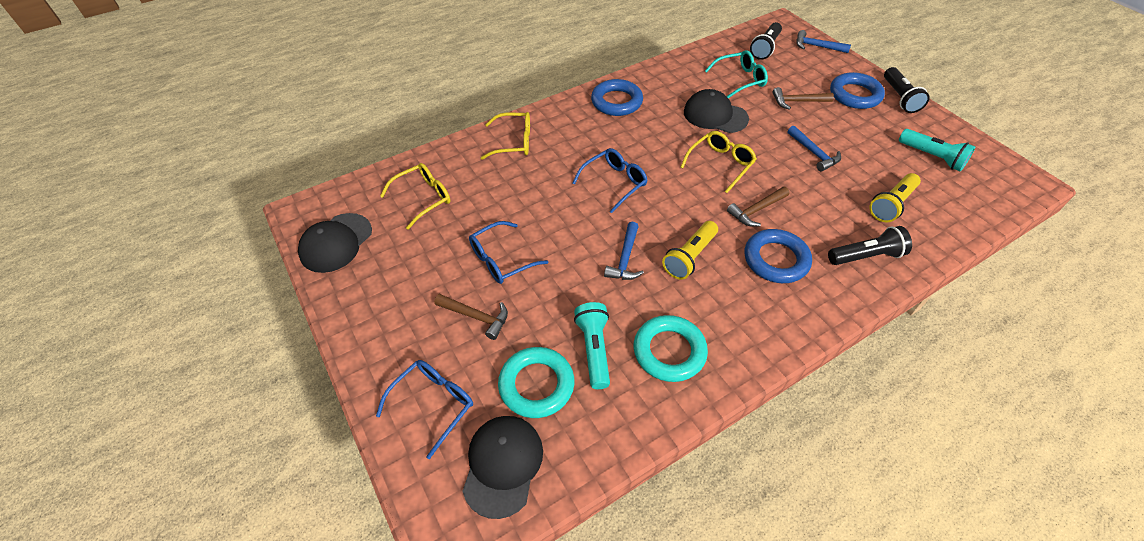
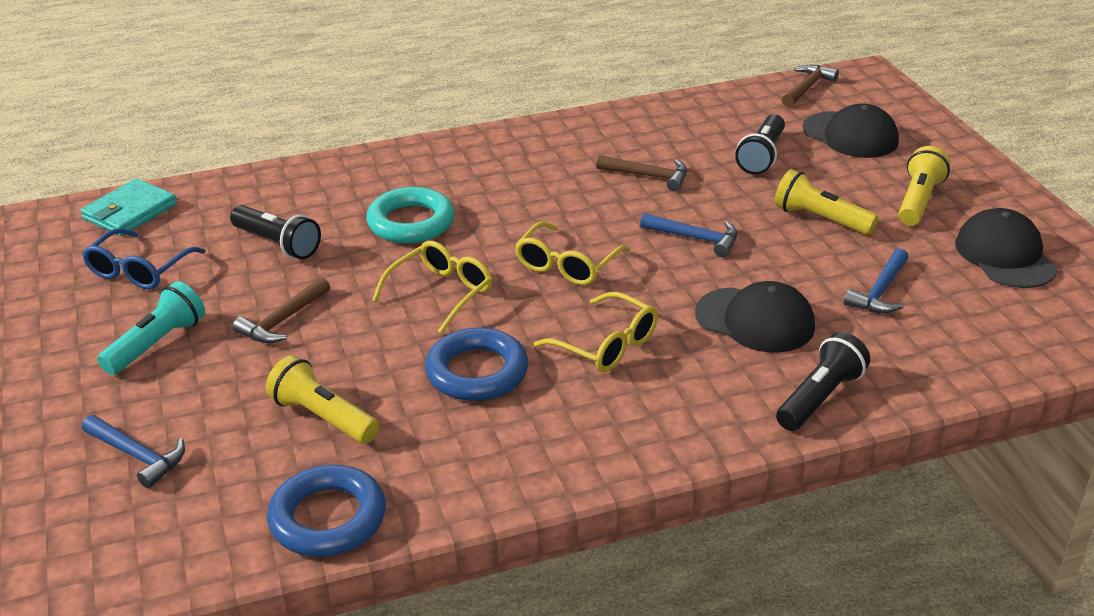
blue glasses: [376,360,473,459] [469,221,548,284] [572,148,648,213] = 3 -> [82,228,205,289] = 1
blue ring: [591,79,643,116] [745,229,812,283] [830,72,885,109] = 3 -> [267,465,386,557] [425,327,528,401] = 2
turquoise flashlight: [574,302,610,389] [899,129,975,171] = 2 -> [97,281,205,375] = 1
turquoise glasses: [705,50,768,98] = 1 -> none = 0
turquoise ring: [498,347,574,418] [634,315,708,382] = 2 -> [366,187,455,243] = 1
turquoise wallet: none = 0 -> [80,178,177,236] = 1
yellow flashlight: [662,221,718,280] [869,173,921,222] = 2 -> [266,355,379,444] [774,169,879,235] [898,146,950,226] = 3

